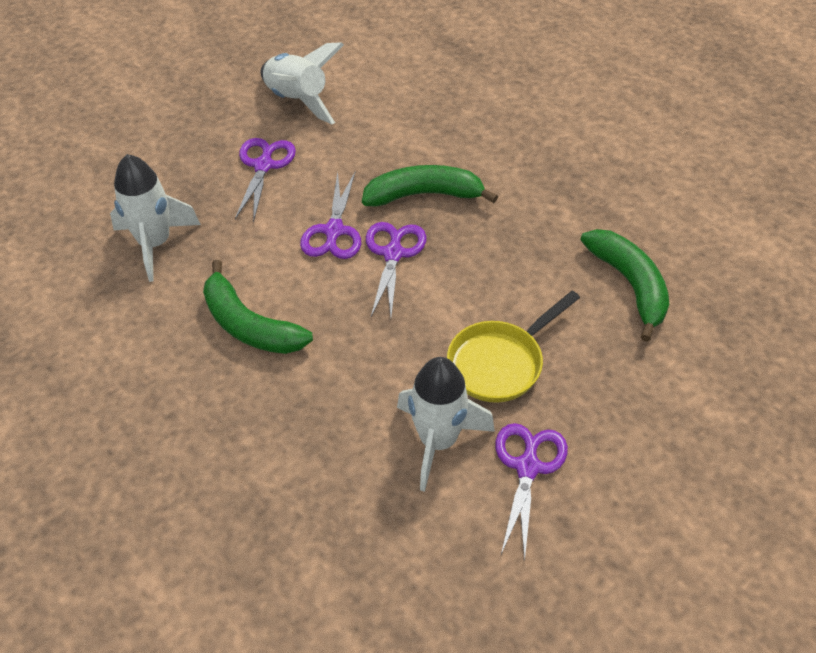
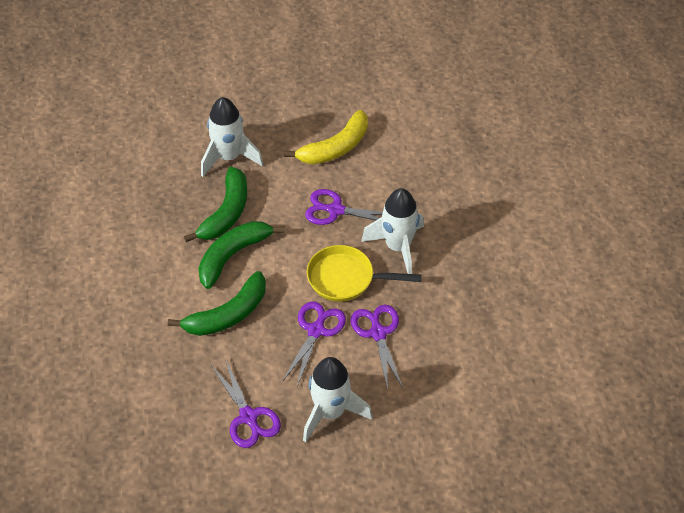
yellow banana: none = 0 -> [284,110,368,164] = 1

